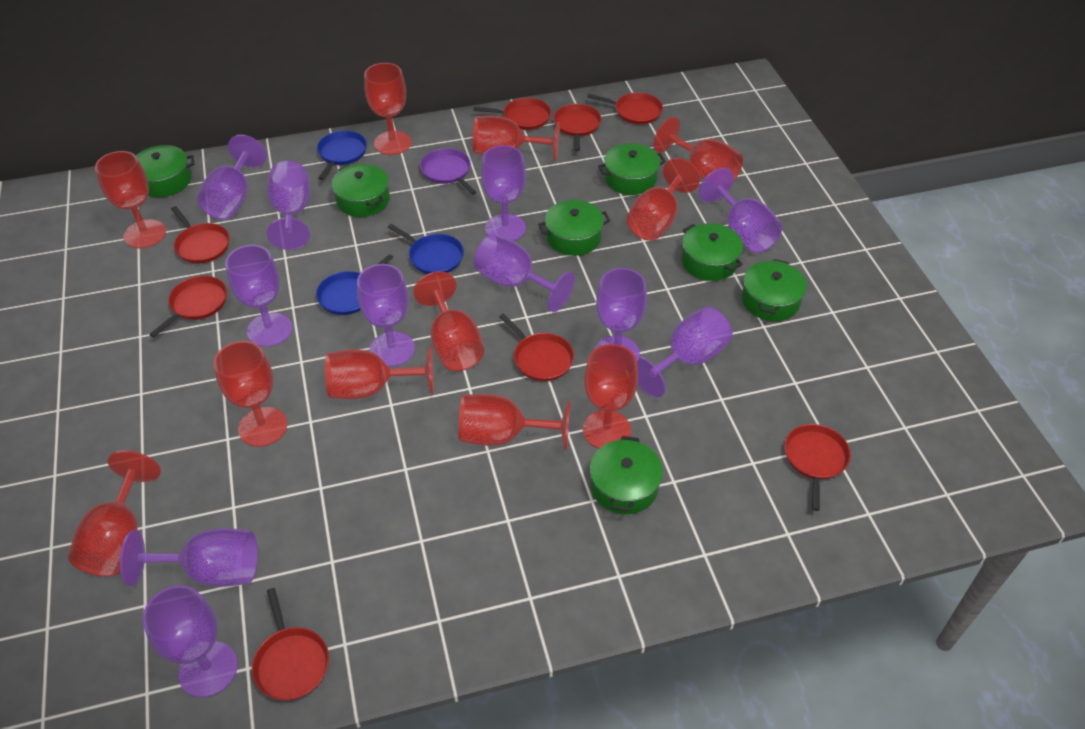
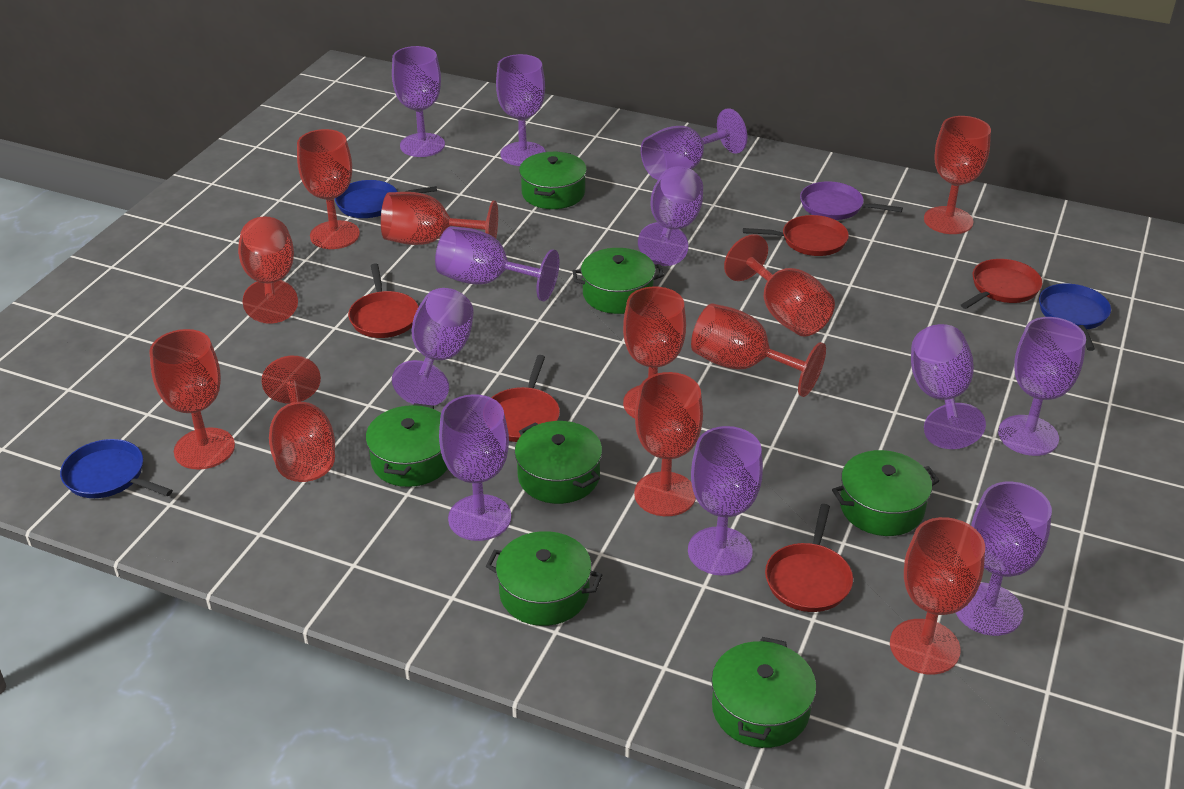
red pan: [149,276,227,337] [171,206,230,264] [252,588,329,701] [473,98,551,130] [499,313,574,381] [553,104,602,151] [587,93,663,125] [785,424,851,511] = 8 -> [348,263,419,338] [491,355,560,442] [743,215,849,256] [765,504,853,612] [961,259,1042,309] = 5

